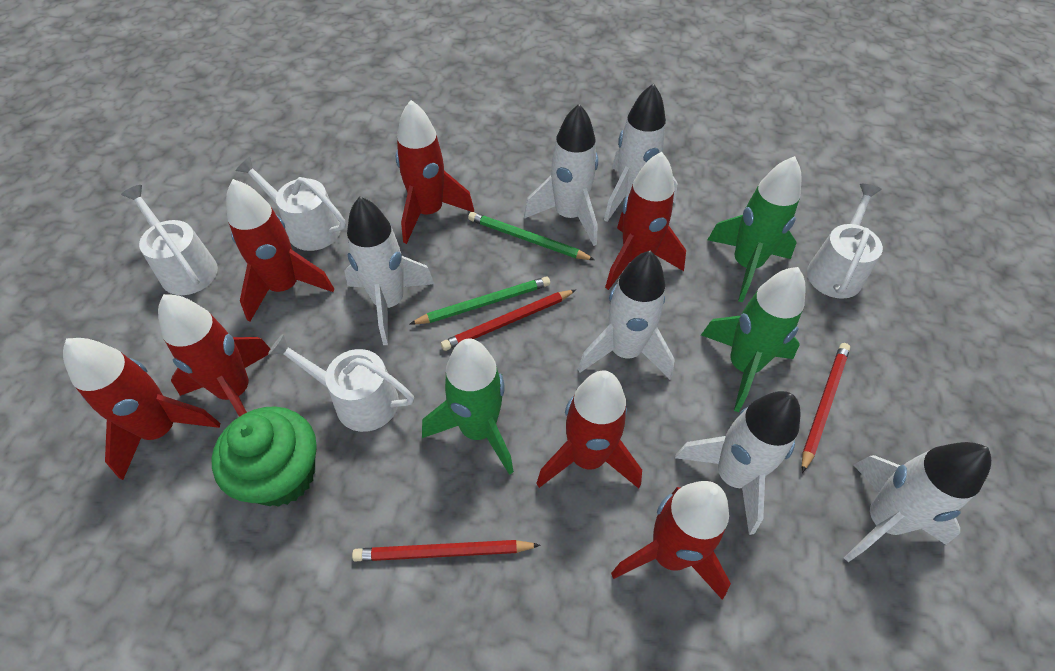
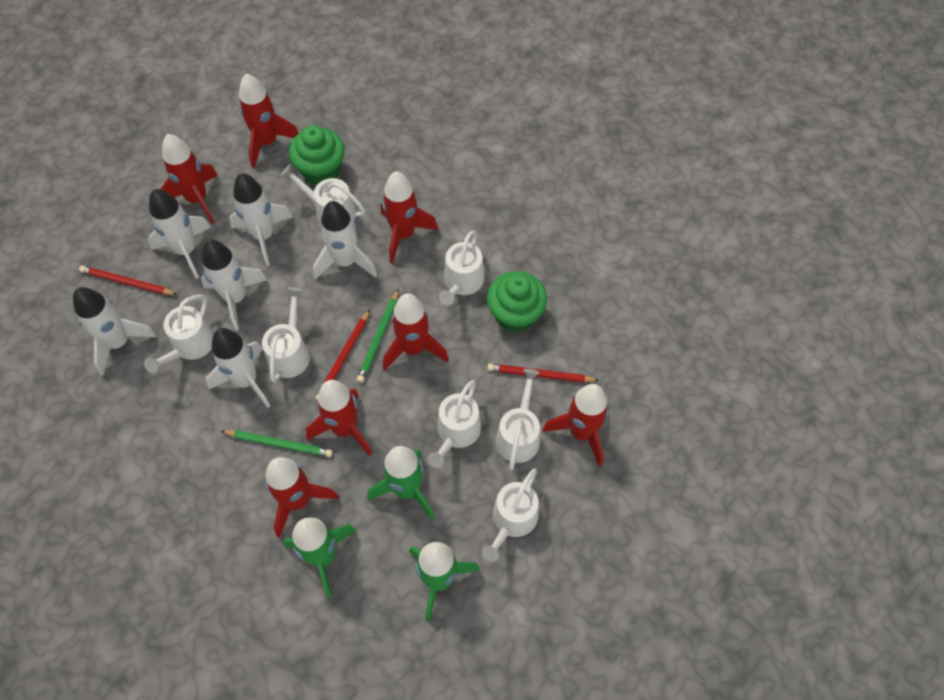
green cupcake: [212,406,317,507] = 1 -> [289,125,345,186] [487,271,547,333] = 2
white watering can: [121,185,218,295] [236,157,346,251] [268,334,414,432] [807,184,883,299] = 4 -> [144,294,214,373] [262,287,310,383] [281,165,365,225] [428,380,481,468] [439,231,484,306] [482,468,539,562] [496,369,540,470] = 7

